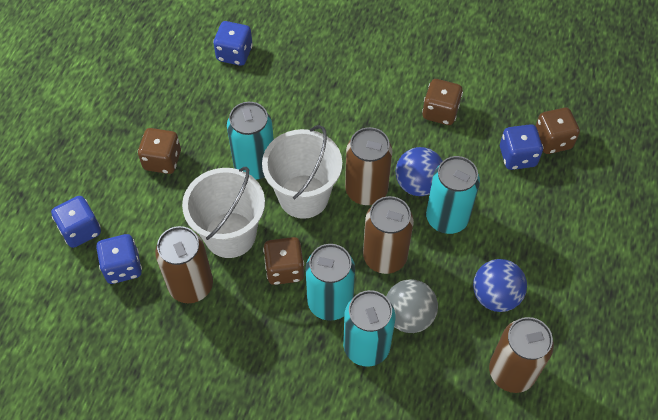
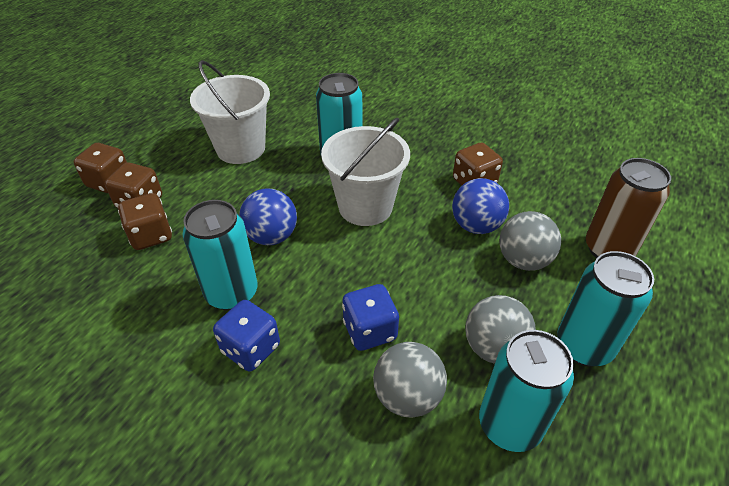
blue dice: [51,196,101,248] [96,234,142,284] [213,21,253,66] [500,124,543,170] = 4 -> [213,300,280,372] [342,284,399,351] = 2
brown can: [155,226,213,303] [345,127,392,205] [363,196,414,274] [489,317,554,393] = 4 -> [586,158,671,258] = 1
grey ball: [386,279,438,333] = 1 -> [373,342,447,418] [465,295,536,364] [499,211,561,271] = 3

